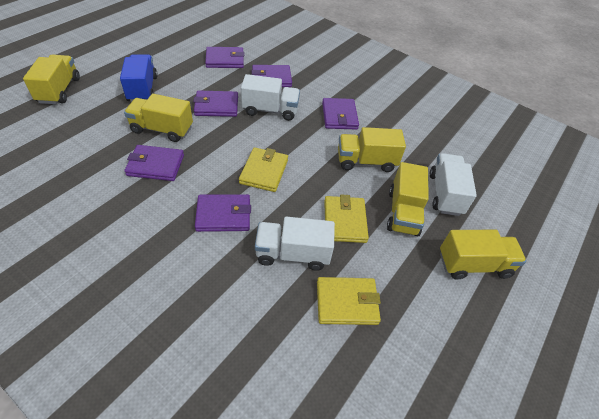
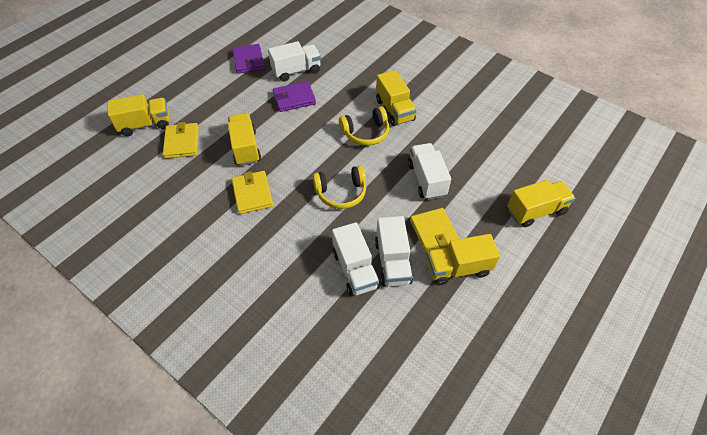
blue truck: [120,54,158,102] = 1 -> none = 0
purple wallet: [124,145,184,181] [193,90,238,117] [195,194,251,232] [205,47,244,68] [252,65,292,87] [322,98,359,130] = 6 -> [232,44,265,74] [273,81,316,112] = 2
white truck: [241,74,300,121] [255,216,335,271] [430,153,477,216] = 3 -> [268,41,321,81] [332,222,379,296] [375,216,413,287] [408,143,451,200] = 4
yellow headphones: none = 0 -> [313,166,366,209] [339,106,389,146] = 2

